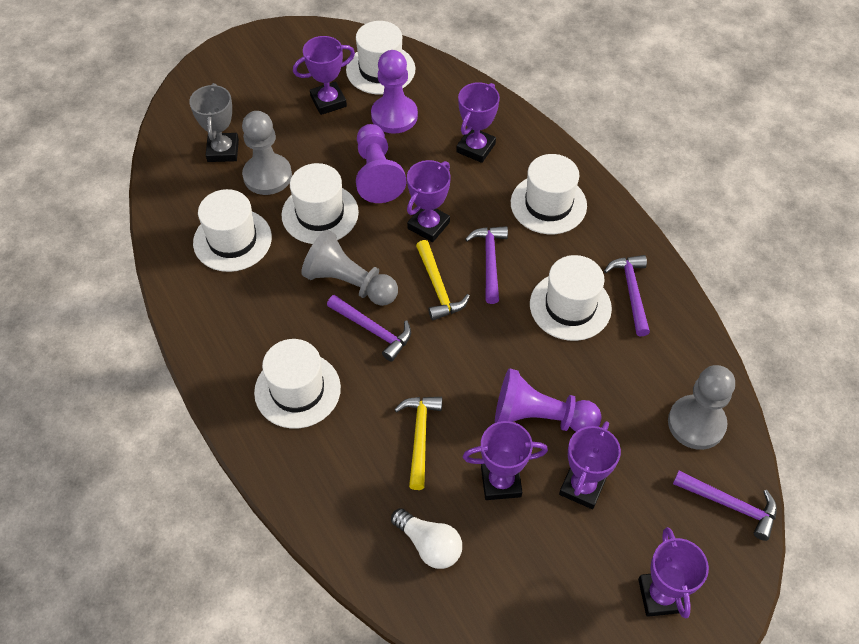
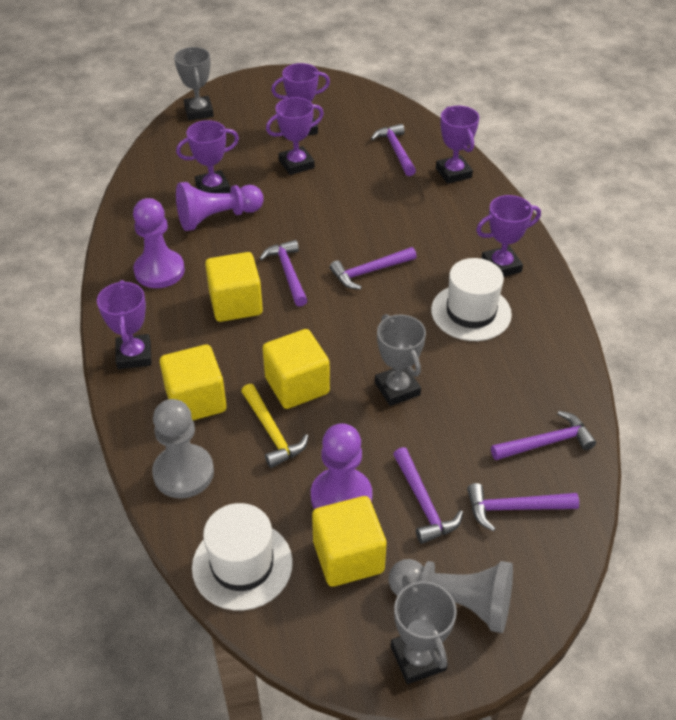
grey pawn: [242,111,292,195] [301,230,398,306] [668,365,735,450] = 3 -> [152,399,214,498] [388,559,513,633] = 2
grey trophy: [189,83,239,162] = 1 -> [174,47,214,120] [375,314,426,406] [391,575,457,684] = 3
purple hammer: [327,295,411,362] [465,226,508,304] [604,255,650,336] [673,471,777,541] = 4 -> [259,240,308,307] [330,247,417,289] [371,124,416,176] [393,447,463,544] [467,483,579,532] [491,411,596,460] = 6
white hat: [193,189,272,272] [254,339,341,429] [282,163,359,244] [346,21,415,95] [511,154,587,234] [530,255,612,341] = 6 -> [192,503,293,610] [431,258,512,341] = 2
white light bulb: [391,508,462,569] = 1 -> none = 0
yellow cube: none = 0 -> [160,344,227,420] [205,252,263,322] [262,329,330,409] [312,496,387,587] = 4
yellow hammer: [394,397,442,490] [416,240,470,321] = 2 -> [241,384,309,468] = 1

